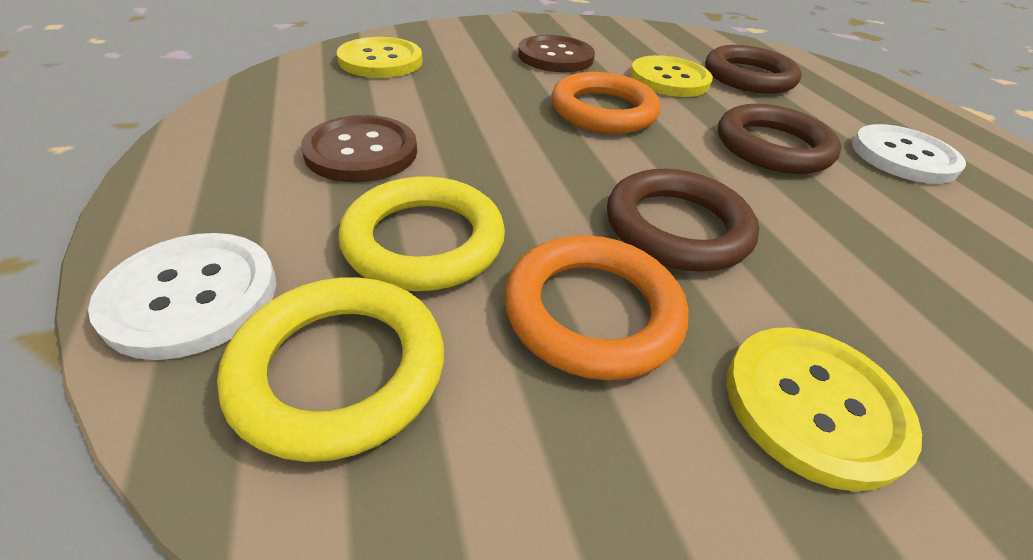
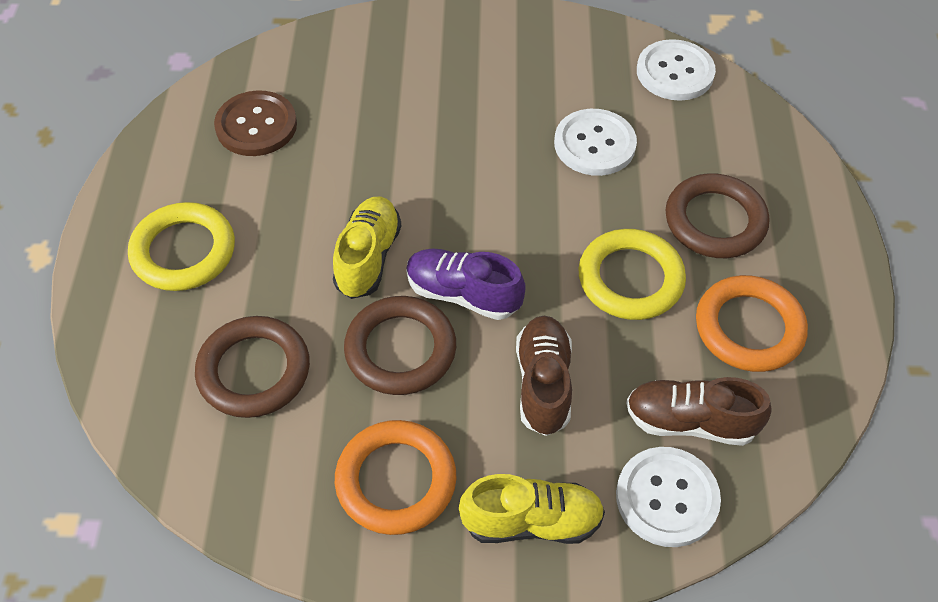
brown button: [301,115,417,183] [518,35,595,72] = 2 -> [214,91,297,156] = 1
brown shoe: none = 0 -> [516,316,572,436] [626,377,772,446] = 2
purple shoe: none = 0 -> [406,248,526,320] = 1
white button: [88,233,276,360] [852,124,966,184] = 2 -> [554,109,637,176] [616,447,721,547] [637,39,716,101] = 3
yellow button: [337,37,422,78] [630,55,713,97] [726,327,922,492] = 3 -> none = 0
yellow shoe: none = 0 -> [333,197,401,299] [459,474,605,544] = 2

